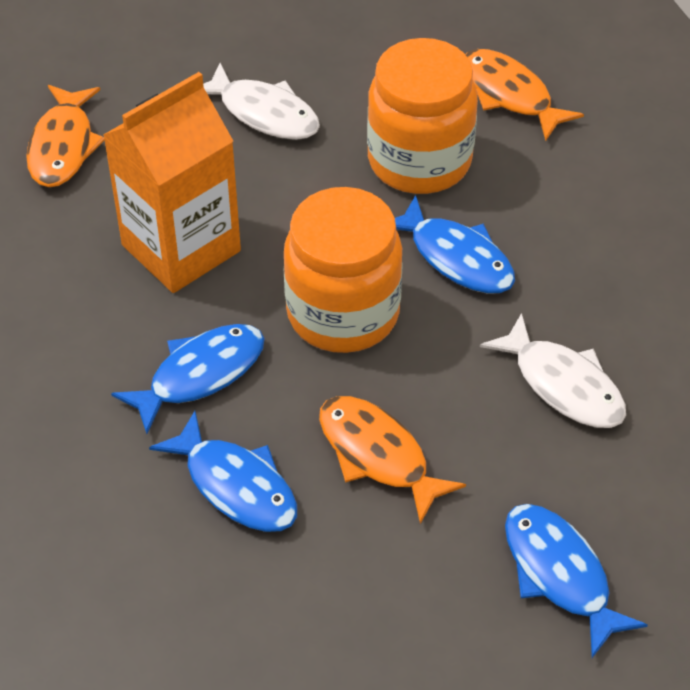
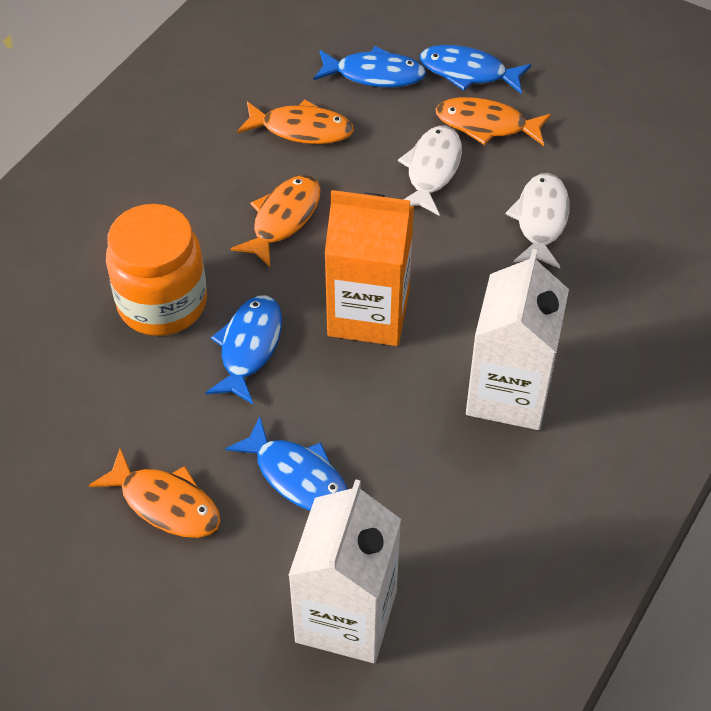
orange fish: [26,85,105,187] [319,396,466,524] [465,49,584,141] = 3 -> [88,448,221,538] [231,175,320,267] [237,100,354,144] [436,97,551,146] = 4
orange jar: [284,187,403,353] [367,38,478,194] = 2 -> [106,204,207,336] = 1
white carton: none = 0 -> [288,479,401,663] [466,249,569,430] = 2

